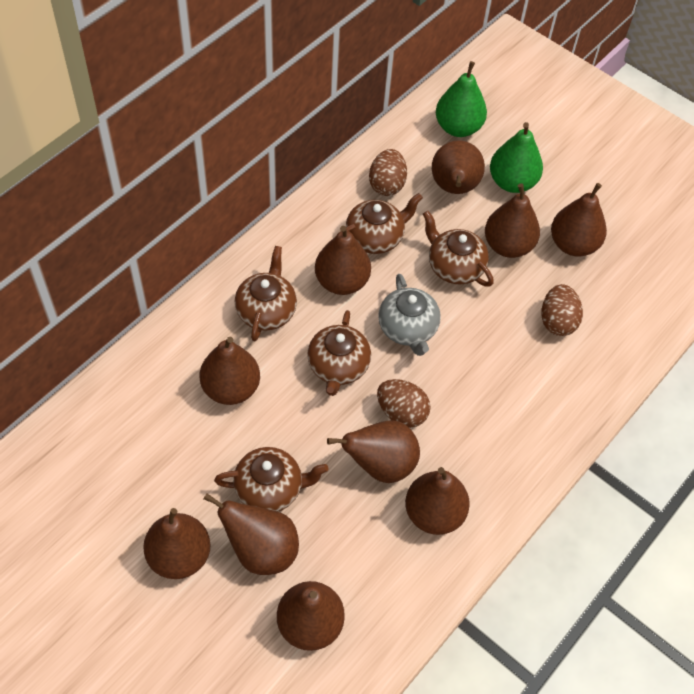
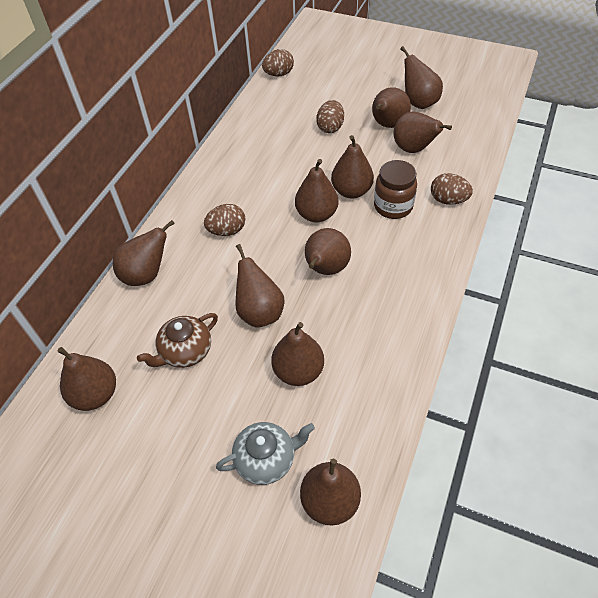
brown egg: [369,149,407,196] [377,379,430,428] [541,284,583,336] = 3 -> [204,204,245,236] [262,49,294,76] [316,100,344,133] [431,173,473,205] = 4
brown jar: none = 0 -> [374,160,417,219] = 1
brown pear: [143,508,211,579] [200,337,260,405] [204,493,299,575] [277,581,345,651] [315,226,371,295] [327,420,420,483] [405,467,470,535] [432,140,485,194] [485,183,540,258] [551,183,607,257] = 10 -> [58,347,116,411] [113,220,175,286] [235,244,284,328] [271,322,324,386] [295,159,338,222] [300,459,361,525] [305,228,351,275] [331,135,374,199] [372,87,411,128] [394,112,452,153] [400,46,443,109] = 11
brown teapot: [214,447,329,512] [235,246,297,341] [307,310,371,396] [340,193,423,254] [423,211,494,287] = 5 -> [137,313,218,368] = 1
green pear: [436,61,487,137] [490,122,543,193] = 2 -> none = 0

